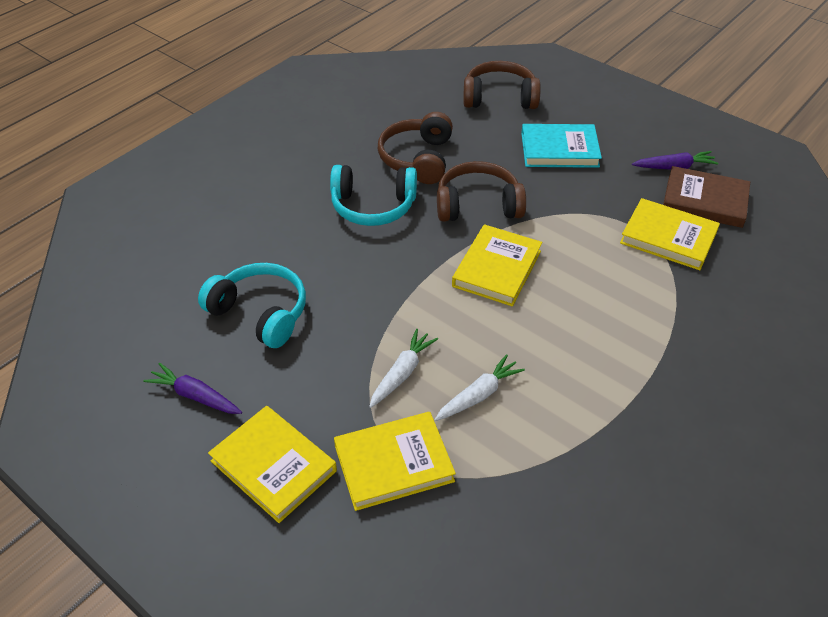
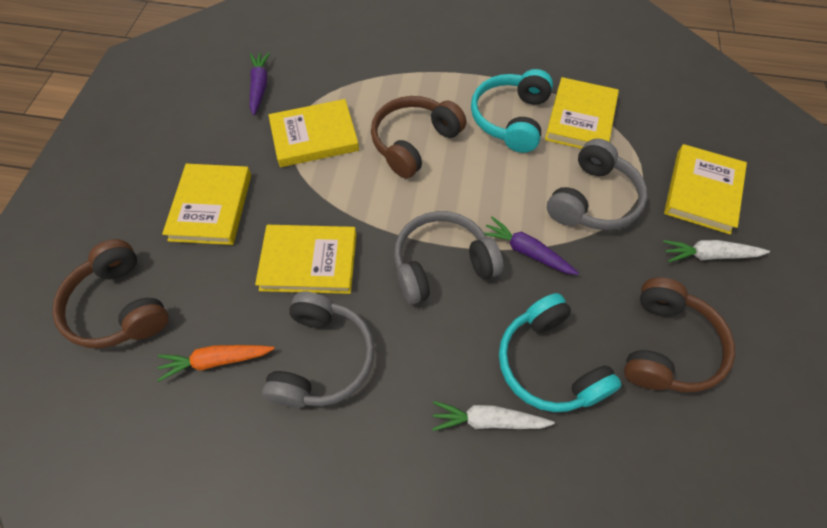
brown book: [663,166,750,228] = 1 -> none = 0
grey headphones: none = 0 -> [262,291,375,408] [394,211,504,304] [547,139,647,230] = 3
orange carrot: none = 0 -> [157,345,275,382] = 1
turquoise book: [521,124,602,168] = 1 -> none = 0
yellow book: [208,406,337,523] [334,412,456,511] [452,224,542,307] [620,198,720,270] = 4 -> [162,164,251,245] [255,225,356,294] [268,99,359,167] [545,77,619,149] [664,144,747,234] = 5

